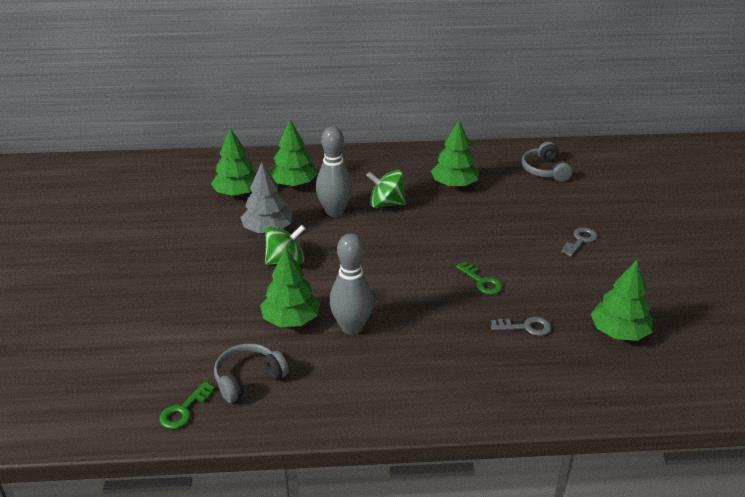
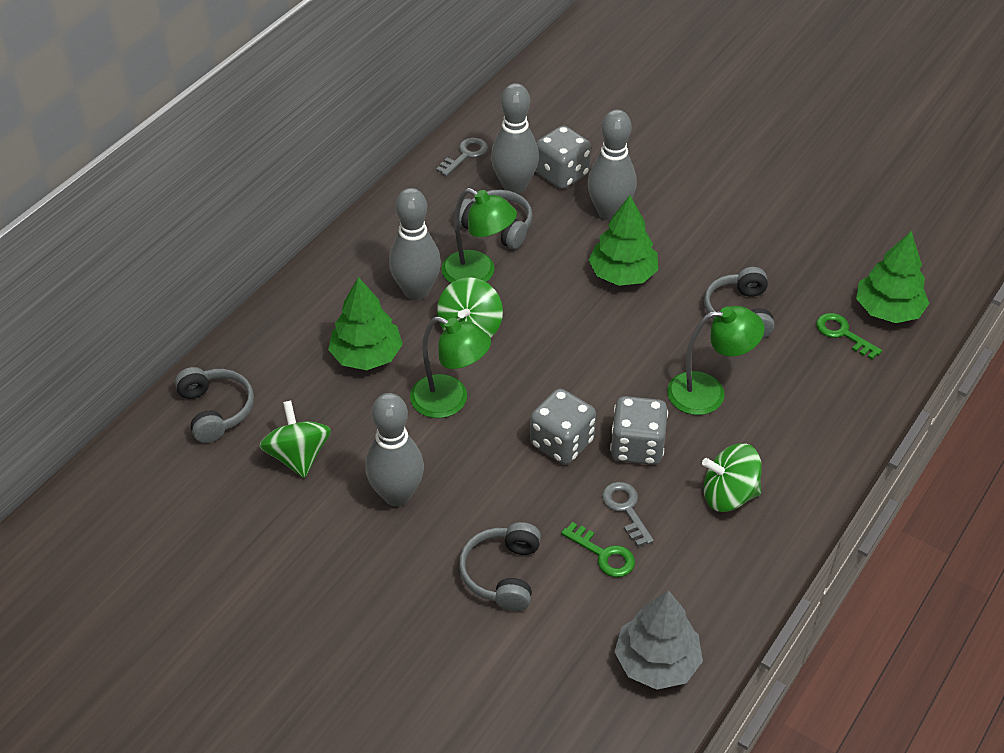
green lamp: none = 0 -> [410,316,491,418] [442,188,517,283] [667,306,765,415] = 3
green spinning top: [265,225,306,265] [366,170,406,208] = 2 -> [259,401,331,478] [437,277,503,338] [702,443,762,512] = 3
green tree: [211,128,256,196] [260,248,320,327] [270,119,318,187] [431,120,479,187] [591,260,653,341] = 5 -> [328,277,403,370] [588,195,658,286] [856,231,930,323] = 3
grey bowling pin: [316,126,353,217] [329,233,374,335] = 2 -> [365,393,424,506] [389,188,441,300] [491,83,539,194] [587,110,637,221] = 4
grey dice: none = 0 -> [530,389,596,465] [536,125,591,189] [610,396,668,465] = 3
grey headphones: [214,343,289,403] [522,142,573,182] = 2 -> [175,367,254,443] [459,190,533,249] [459,522,541,611] [704,267,775,338] = 4

